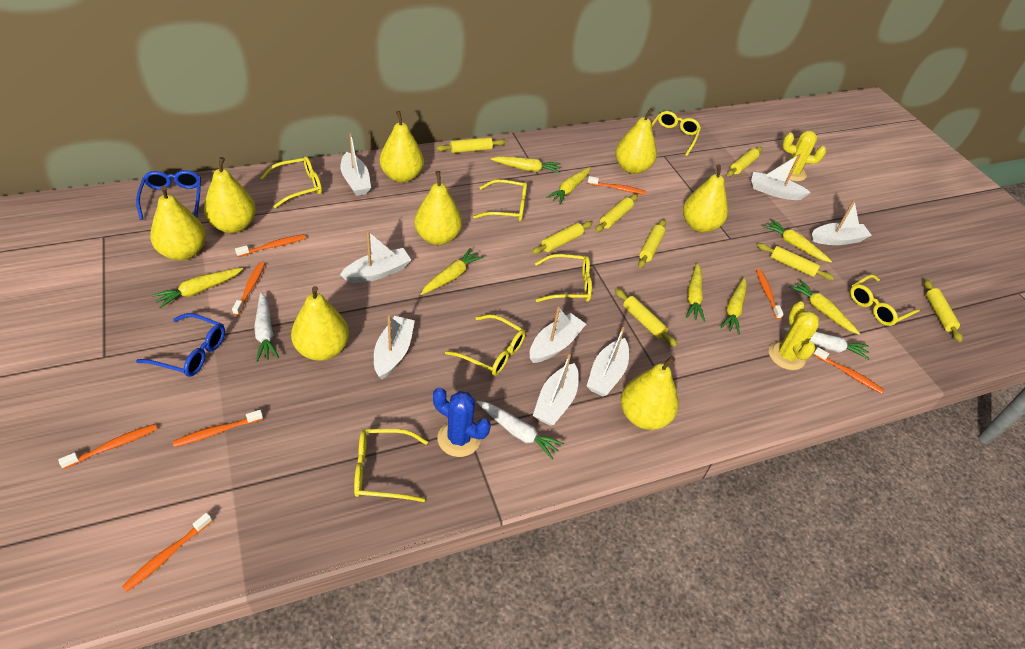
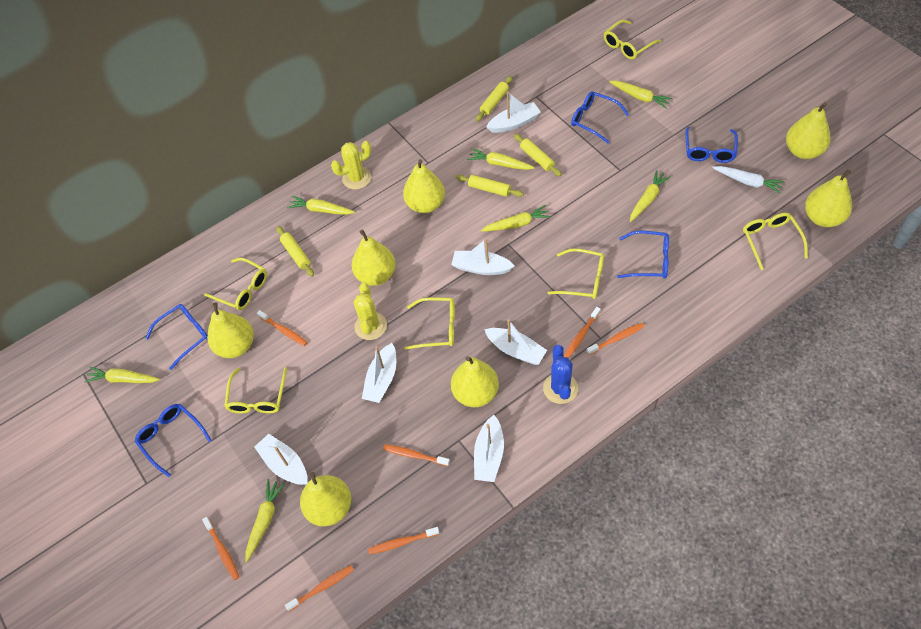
blue glasses: [136,170,201,220] [136,313,225,377] = 2 -> [135,404,212,477] [145,304,207,370] [571,91,629,144] [617,231,669,279] [685,127,738,163] = 5
orange toothbrush: [58,424,157,469] [122,513,212,592] [173,410,263,447] [232,262,265,315] [235,234,306,257] [588,176,646,195] [756,269,784,319] [813,347,884,394] = 8 -> [202,517,240,580] [257,310,308,346] [285,565,354,611] [368,527,439,554] [383,444,450,466] [564,307,601,358] [586,323,645,355] = 7
white boat: [340,133,371,196] [340,230,411,283] [374,315,415,379] [530,307,586,363] [533,354,579,426] [587,327,629,396] [751,154,811,200] [812,200,872,245] = 8 -> [254,434,308,485] [362,343,396,403] [451,238,515,275] [474,415,504,482] [484,319,547,365] [486,92,541,133] = 6
white carrot: [254,292,279,362] [476,401,564,460] [784,328,870,360] = 3 -> [712,166,785,194] = 1
yellow carrot: [152,268,243,308] [421,248,484,295] [491,157,561,173] [546,167,591,204] [686,263,705,322] [720,277,747,334] [763,219,832,262] [789,280,860,335] = 8 -> [84,367,160,383] [246,479,286,563] [287,196,355,215] [467,148,535,170] [481,205,551,232] [609,81,672,109] [630,170,671,222] = 7
yellow glasses: [260,156,322,208] [354,429,428,502] [445,314,526,376] [473,179,527,221] [535,254,592,302] [651,111,701,156] [850,274,920,326] = 7 -> [204,258,267,310] [224,368,287,414] [404,297,455,350] [548,248,604,299] [604,20,661,59] [743,213,808,270] = 6
yellow pear: [150,186,206,260] [204,157,256,233] [291,286,349,361] [380,111,424,183] [414,171,462,245] [615,108,657,174] [621,356,678,430] [683,165,728,232] = 8 -> [207,302,254,358] [300,472,351,526] [352,230,396,286] [403,159,445,213] [451,356,499,407] [786,102,831,159] [805,170,852,227] = 7
yellow rolling pin: [436,137,506,153] [532,221,593,254] [595,194,638,232] [615,289,677,347] [638,219,666,268] [727,146,762,177] [757,243,834,280] [924,279,963,342] = 8 -> [276,226,314,277] [456,175,524,197] [476,76,513,122] [514,134,562,177] = 4

